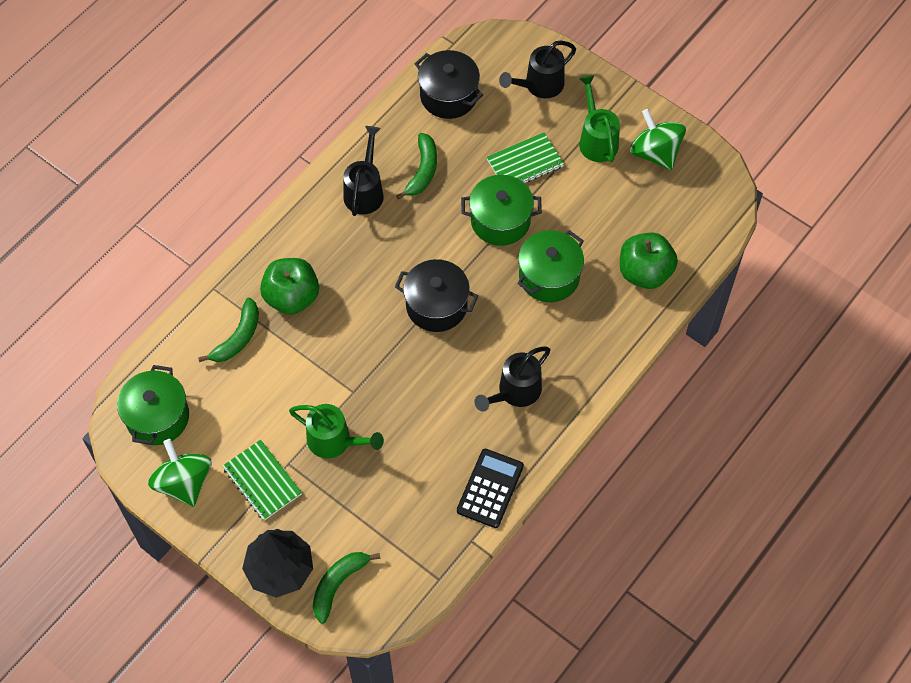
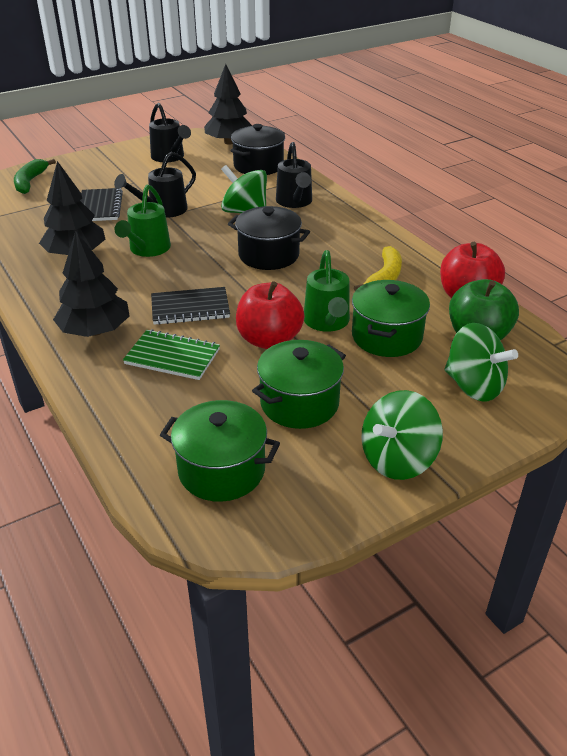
black calculator: [457,449,524,528] = 1 -> none = 0
black notebook: none = 0 -> [80,188,123,221] [151,287,230,325] = 2
black tree: [242,529,313,598] = 1 -> [39,161,105,255] [53,230,130,337] [204,64,252,145] = 3
green apple: [260,258,319,315] [620,232,678,289] = 2 -> [449,279,519,341] = 1
green banana: [198,297,259,362] [313,552,381,624] [396,133,437,200] = 3 -> [14,159,56,194] = 1
green notebook: [222,440,302,520] [487,132,564,183] = 2 -> [123,329,220,380] = 1
green spinning top: [148,439,211,507] [630,109,686,170] = 2 -> [221,165,267,213] [361,390,443,480] [444,323,518,402] = 3
red apple: none = 0 -> [236,281,304,349] [440,242,505,298] = 2
yellow banana: none = 0 -> [354,246,402,291] = 1

